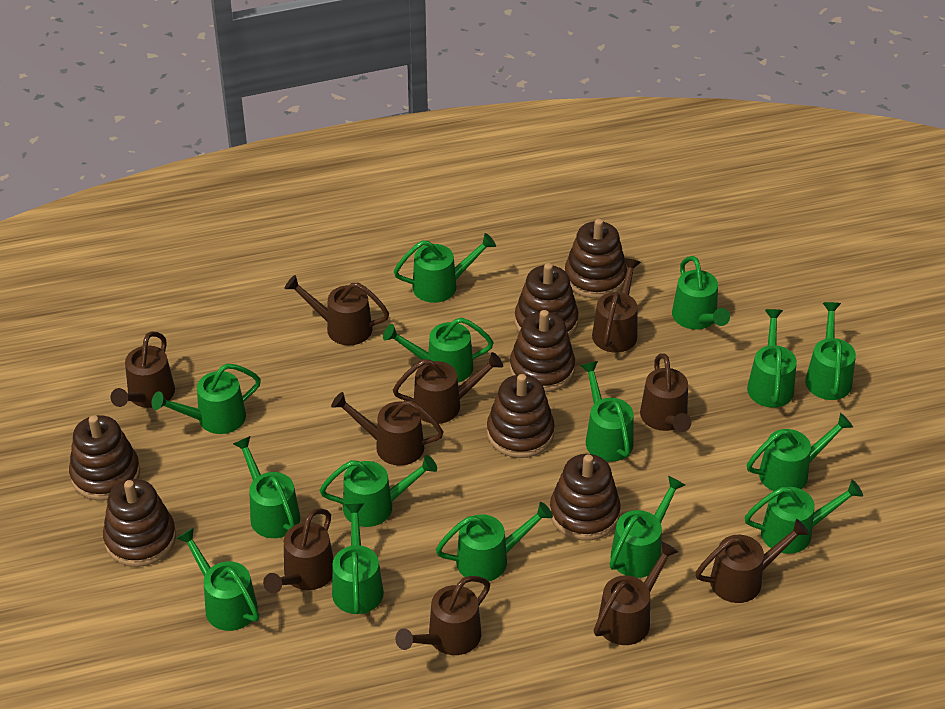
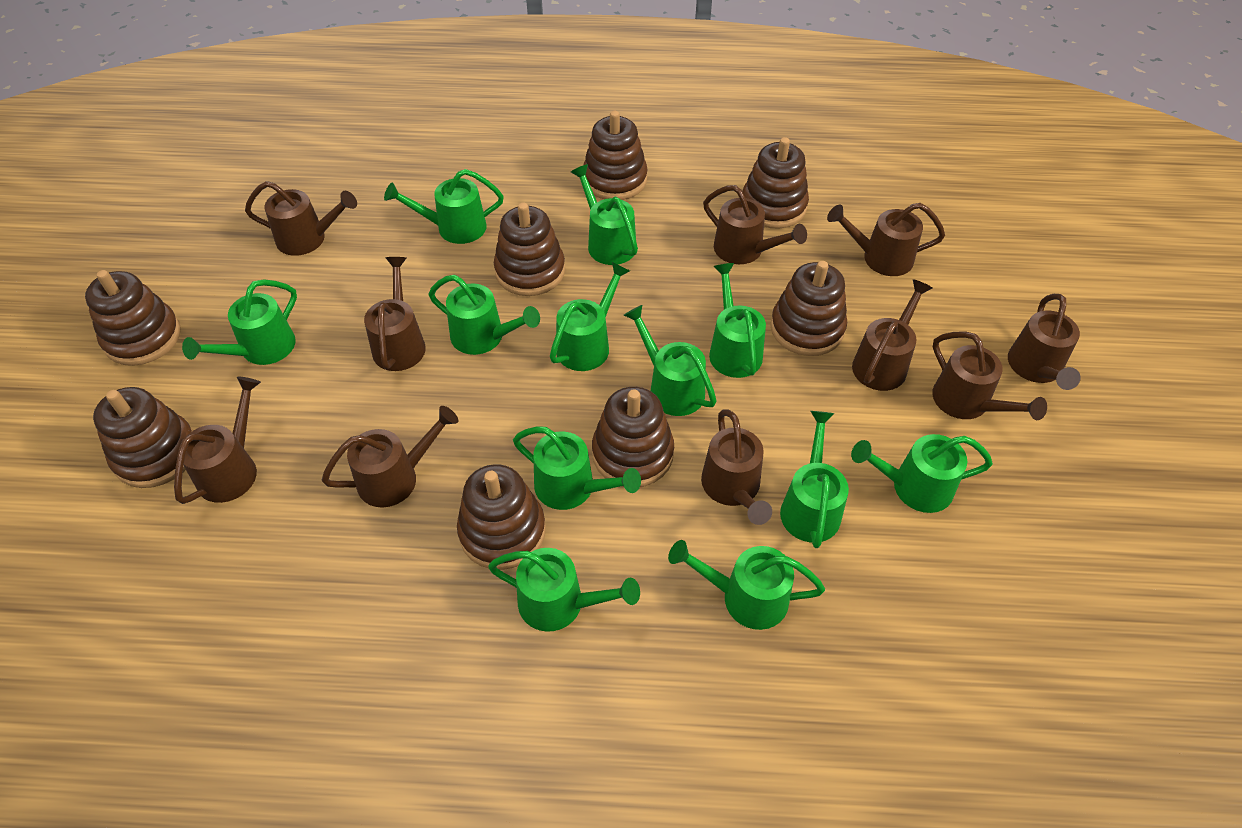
brown stacking toy: [69,415,140,501] [103,479,176,567] [487,374,555,458] [510,310,575,392] [515,263,579,337] [550,454,621,540] [565,219,627,299] = 7 -> [85,270,181,366] [93,387,193,488] [457,464,546,570] [494,203,565,296] [584,111,648,200] [592,387,674,487] [742,137,809,229] [770,261,847,356] = 8
green watering can: [152,364,261,434] [176,528,259,631] [233,436,300,538] [320,455,437,527] [332,503,384,614] [383,318,494,383] [393,233,496,303] [436,502,553,582] [580,361,634,462] [610,476,685,578] [672,256,730,330] [745,480,863,554] [747,309,797,408] [747,413,853,491] [805,302,856,400] = 15 -> [182,279,297,365] [384,169,504,244] [429,275,540,355] [488,548,640,632] [513,426,641,510] [550,262,630,371] [571,164,638,265] [624,305,717,416] [668,540,825,630] [709,263,766,378] [780,411,849,548] [851,434,993,513] = 12

